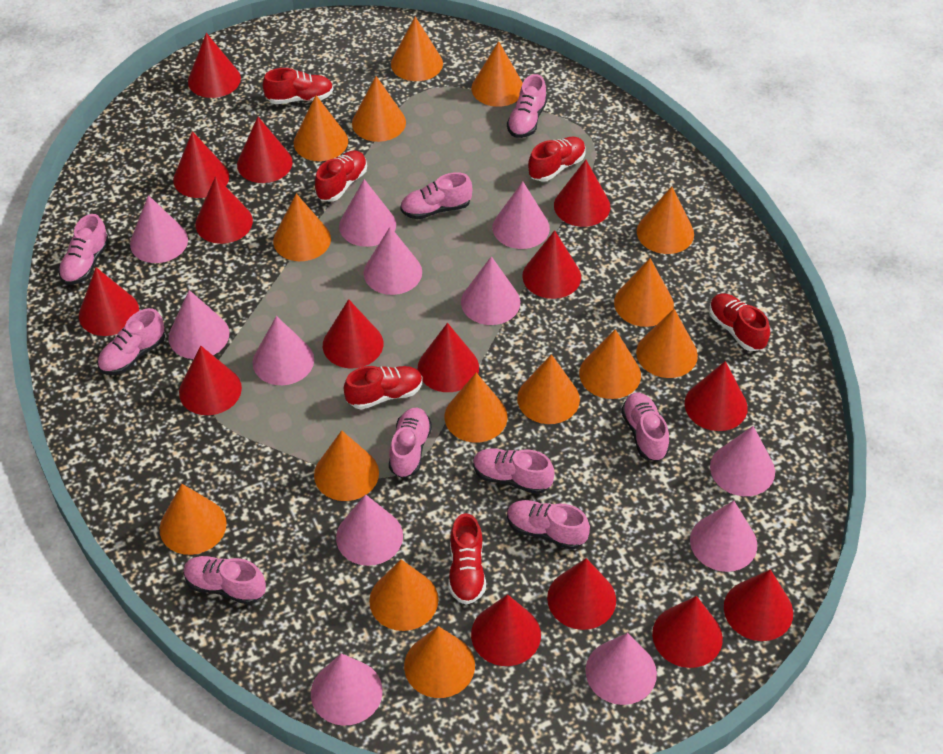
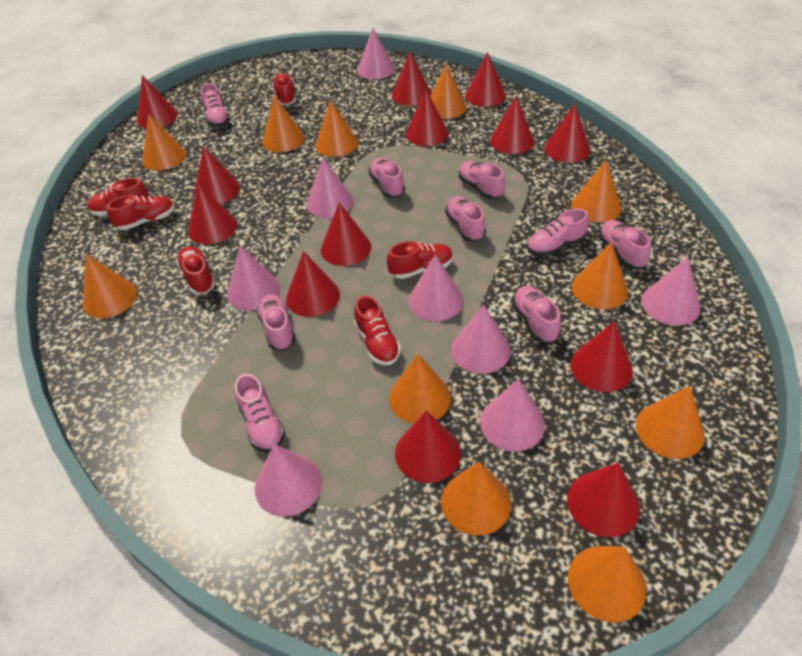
orange cone: [160,484,227,555] [273,194,331,261] [294,95,348,161] [314,430,379,501] [352,76,406,142] [369,559,438,631] [391,17,443,81] [404,626,475,698] [444,373,508,442] [471,41,523,107] [517,354,580,424] [579,329,641,399] [614,258,674,327] [636,309,698,378] [637,187,694,254] = 15 -> [83,254,137,318] [142,114,186,171] [262,96,305,152] [315,100,358,157] [389,354,451,424] [430,64,467,119] [441,462,511,536] [568,546,647,623] [571,160,622,223] [572,242,628,309] [636,386,705,459] = 11
pink cone: [130,195,188,263] [168,290,229,359] [253,316,314,385] [311,653,383,726] [336,494,403,566] [339,179,396,247] [364,227,422,295] [461,256,520,325] [492,181,550,249] [585,633,657,705] [690,501,757,572] [710,426,775,496] = 12 -> [227,246,280,311] [255,444,322,517] [307,158,354,218] [357,28,395,80] [408,255,464,321] [451,305,511,374] [480,379,545,452] [641,257,701,326] = 8
red cone: [79,267,139,336] [173,131,229,198] [179,345,242,415] [188,33,241,98] [195,176,253,244] [237,117,292,183] [323,299,383,368] [418,323,479,392] [471,594,541,666] [522,230,581,299] [547,558,616,630] [554,160,610,227] [652,596,723,668] [685,361,748,431] [724,569,793,641] = 15 -> [137,75,178,128] [188,183,237,244] [194,146,240,204] [286,251,340,317] [321,203,371,266] [392,52,431,106] [395,410,461,483] [406,89,448,146] [465,52,506,107] [490,96,534,154] [545,103,590,163] [567,462,640,537] [570,321,633,392] = 13

